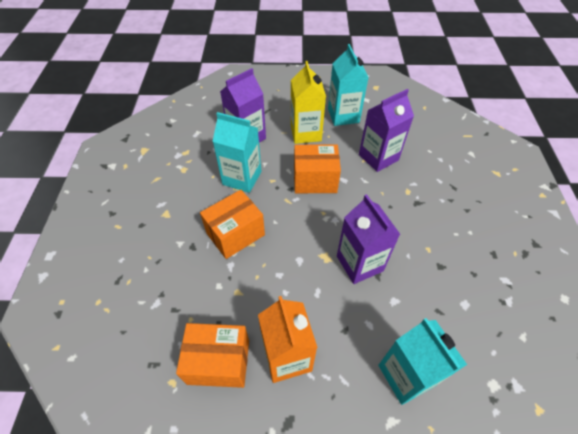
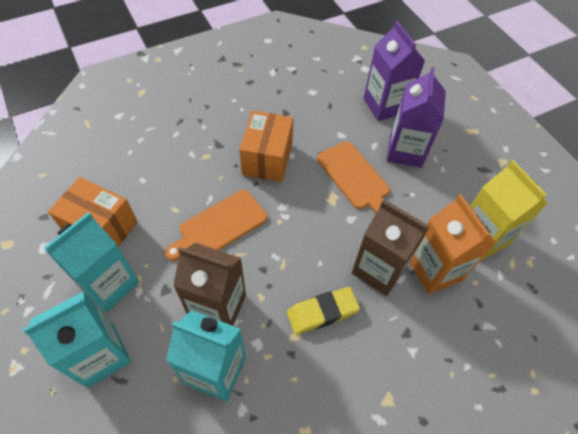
brown carton: none = 0 -> [173,243,246,326] [352,200,430,296] = 2
orange box: [176,323,249,388] [200,190,265,259] [294,144,341,193] = 3 -> [48,177,138,247] [239,111,294,182] = 2
orange cutting board: none = 0 -> [165,190,267,261] [317,141,390,213] = 2
purple carton: [220,68,266,143] [337,194,400,284] [359,89,414,172] = 3 -> [363,21,425,121] [387,67,446,168] = 2
yellow eraser: none = 0 -> [287,287,360,335] = 1

